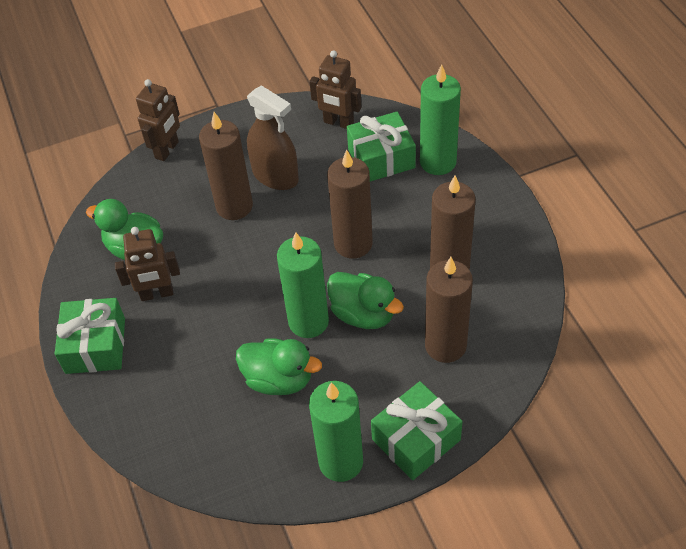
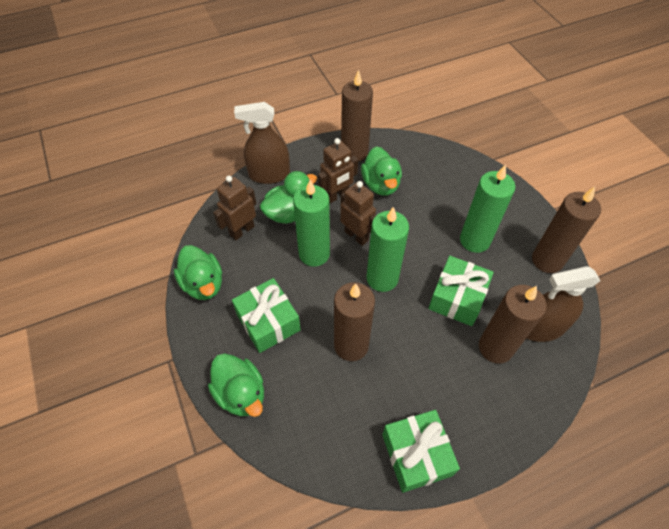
brown spray bottle: [247,85,299,190] = 1 -> [234,102,290,184] [527,266,600,342] = 2
green duck: [86,199,163,260] [236,338,322,395] [327,272,404,329] = 3 -> [174,245,222,300] [208,353,264,417] [260,171,317,224] [361,146,402,195] = 4

